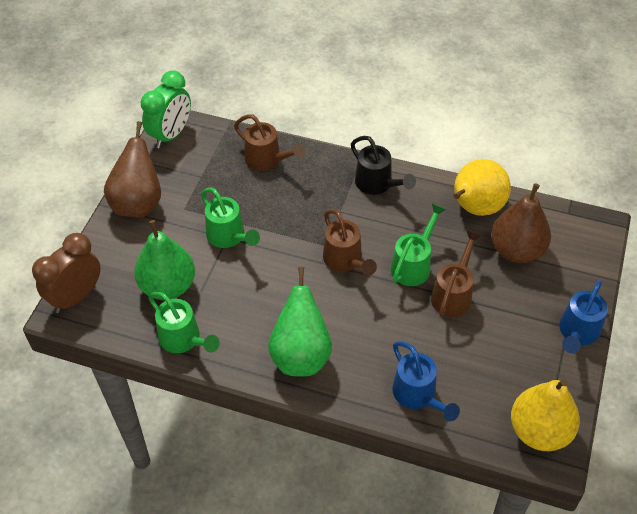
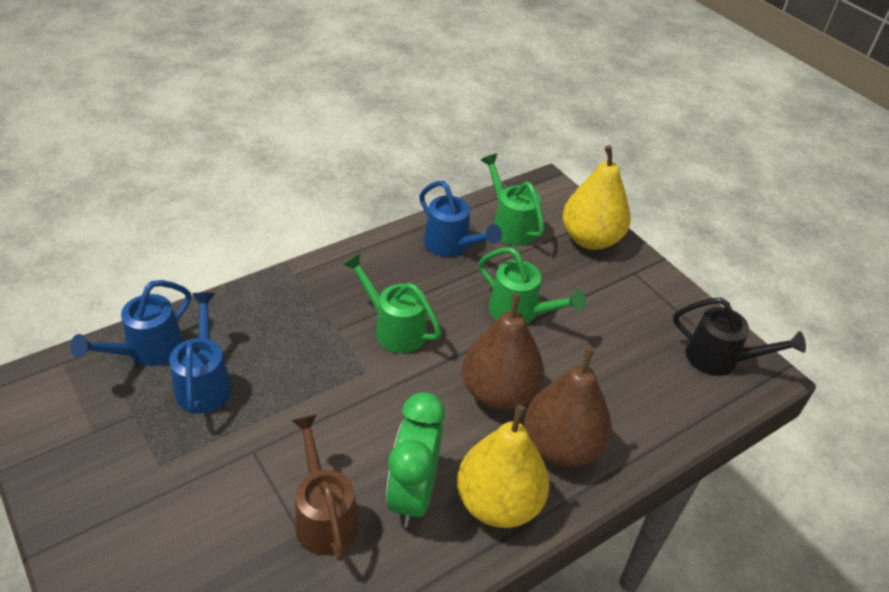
blue watering can: [392,341,460,421] [559,280,608,353] = 2 -> [70,280,191,366] [169,293,232,414] [419,181,502,257] = 3
brown clock: [32,233,100,313] = 1 -> none = 0
brown watering can: [234,114,305,171] [323,209,377,276] [431,230,482,317] = 3 -> [292,414,359,561] = 1
green pear: [134,220,195,300] [268,267,332,377] = 2 -> none = 0

